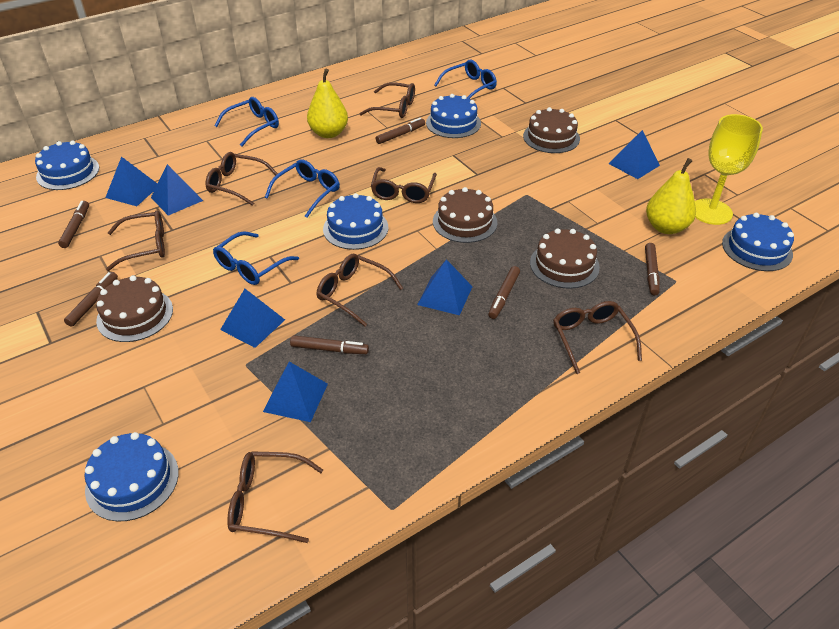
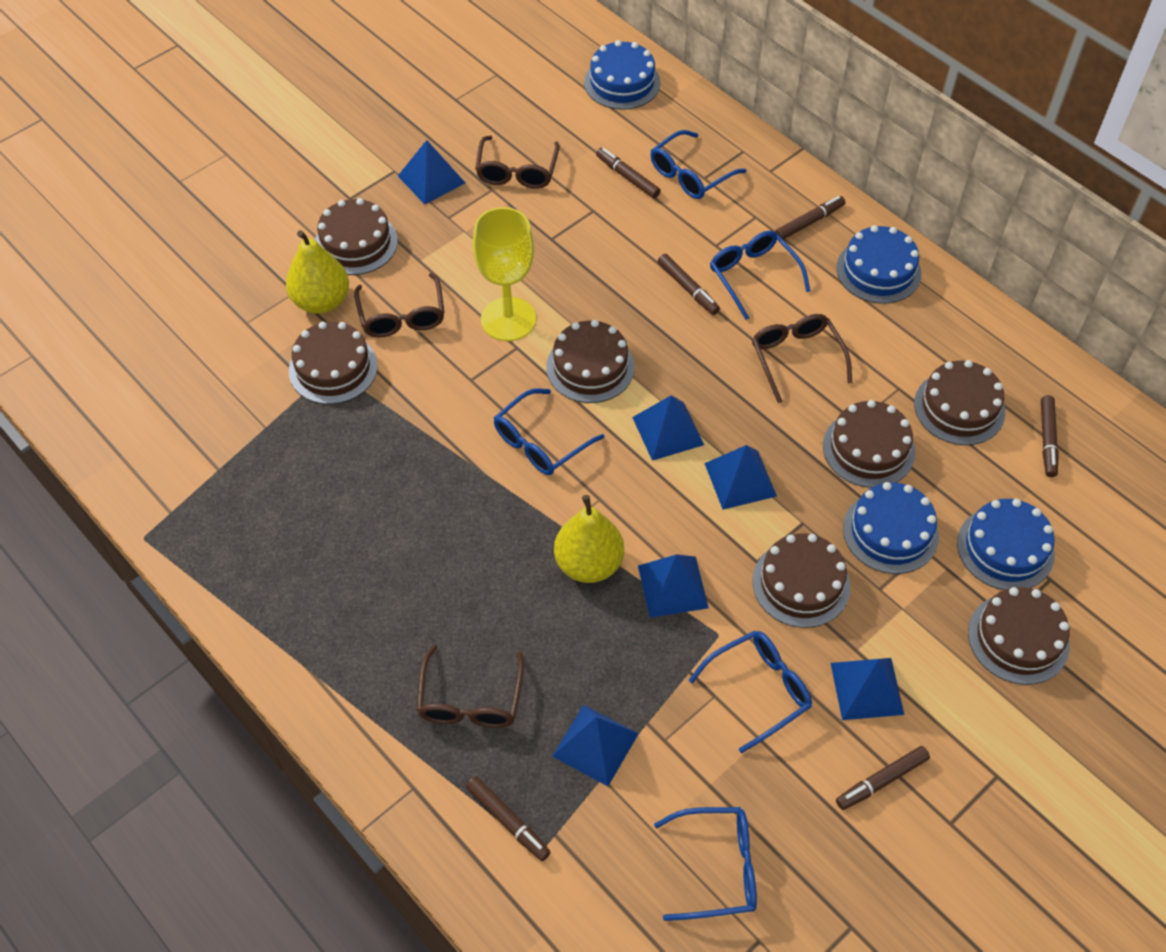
blue cake: [35,141,99,190] [85,432,179,521] [323,193,388,250] [426,94,481,138] [722,213,794,271] = 5 -> [584,40,660,110] [836,225,921,304] [843,482,939,574] [957,499,1055,590] = 4
blue glasses: [213,231,299,285] [214,97,279,147] [265,159,340,218] [434,60,497,99] = 4 -> [494,388,604,475] [651,130,747,199] [654,807,757,921] [689,631,812,754] [710,231,811,320] = 5
brown cake: [96,275,173,342] [433,187,497,243] [523,107,580,153] [530,228,600,289] = 4 -> [289,322,378,404] [315,198,398,275] [546,320,635,403] [752,533,851,628] [823,400,915,488] [914,360,1005,445] [968,587,1070,685] = 7
brown glasses: [106,210,165,271] [205,152,278,206] [227,451,323,543] [317,254,403,326] [359,82,415,118] [371,167,437,203] [553,301,642,374] = 7 -> [354,273,445,338] [417,645,524,728] [475,136,560,189] [752,314,852,403] = 4

